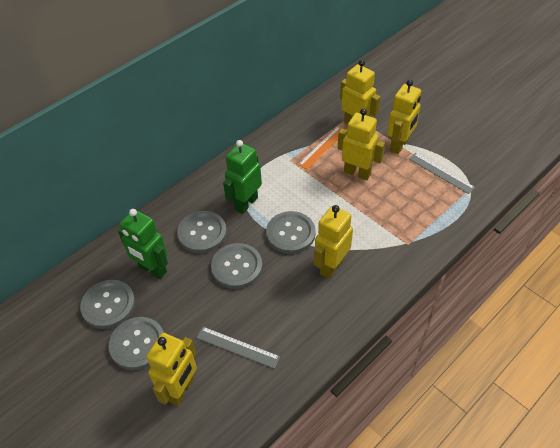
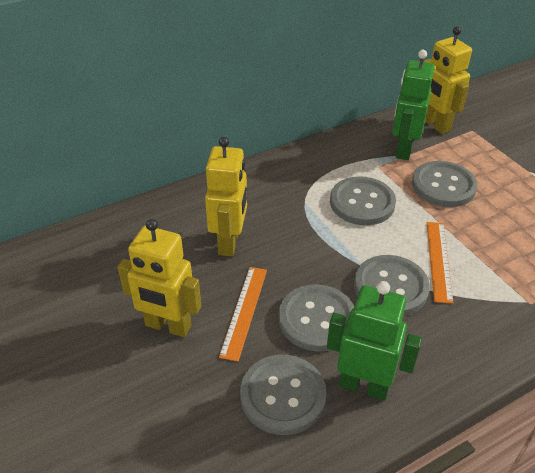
grey ruler: [197,327,280,369] [409,153,475,194] = 2 -> none = 0
orange ruler: [298,126,346,170] = 1 -> [219,267,267,362] [427,222,454,304] = 2
yellow robot: [146,333,197,406] [314,205,353,279] [338,108,385,181] [340,60,381,124] [387,80,421,154] = 5 -> [118,219,202,337] [205,137,247,256] [423,26,472,134] = 3

